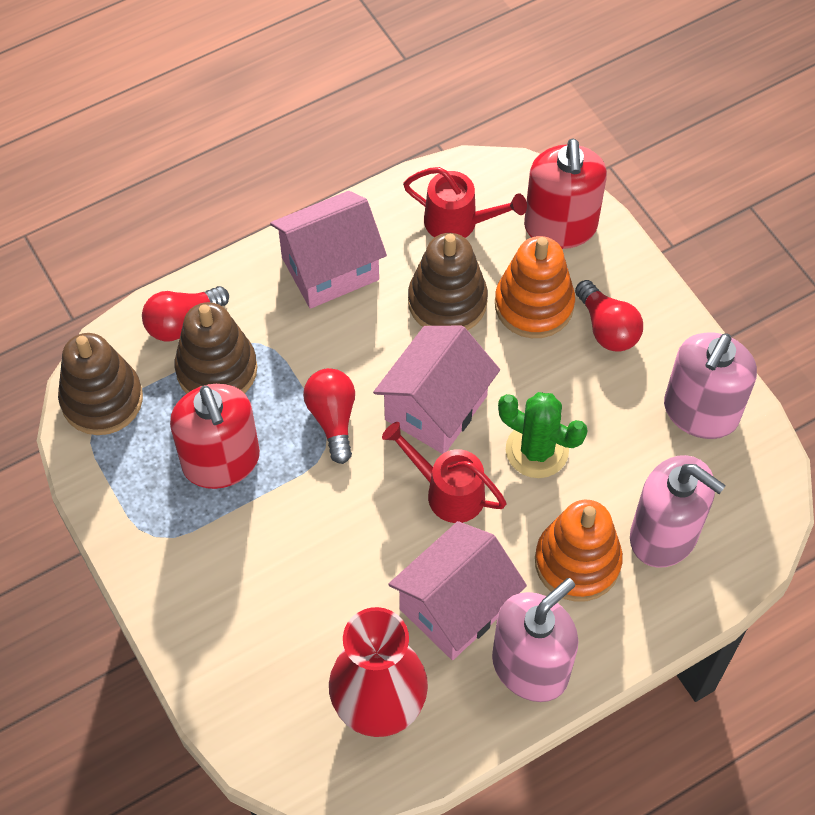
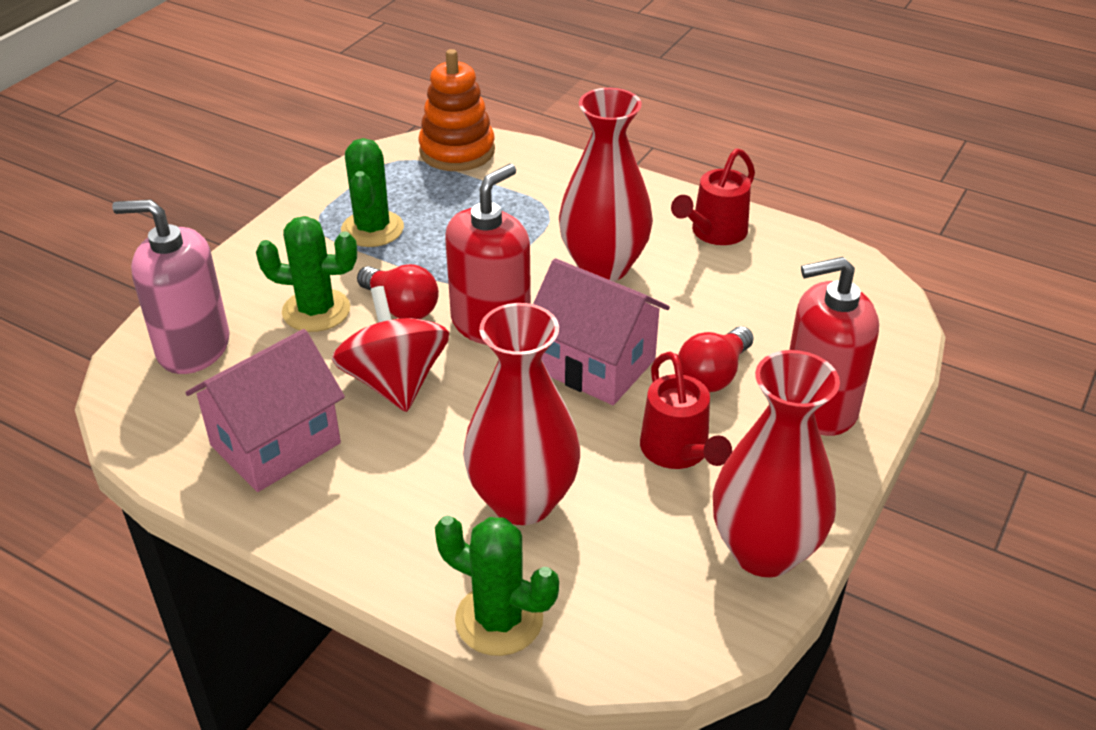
brown stacking toy: [58,333,143,435] [175,302,257,394] [408,233,488,330] = 3 -> none = 0
green cactus: [498,392,587,478] = 1 -> [256,216,357,332] [341,138,404,247] [435,516,559,656] = 3
orange stacking toy: [495,236,575,338] [535,500,623,602] = 2 -> [418,49,495,171] = 1
pink house: [270,191,387,309] [373,326,500,454] [388,521,527,660] = 3 -> [185,329,345,492] [533,258,670,405] = 2
pink soap dispenser: [492,578,578,702] [630,455,726,568] [664,332,757,439] = 3 -> [112,200,230,374] = 1
red light bulb: [142,286,229,341] [303,368,355,464] [575,280,643,352] = 3 -> [357,264,439,319] [678,326,753,392] = 2
red spinning top: none = 0 -> [332,286,449,412] = 1
red vase: [329,607,428,737] = 1 -> [463,303,580,525] [559,88,653,281] [713,350,840,577] = 3

